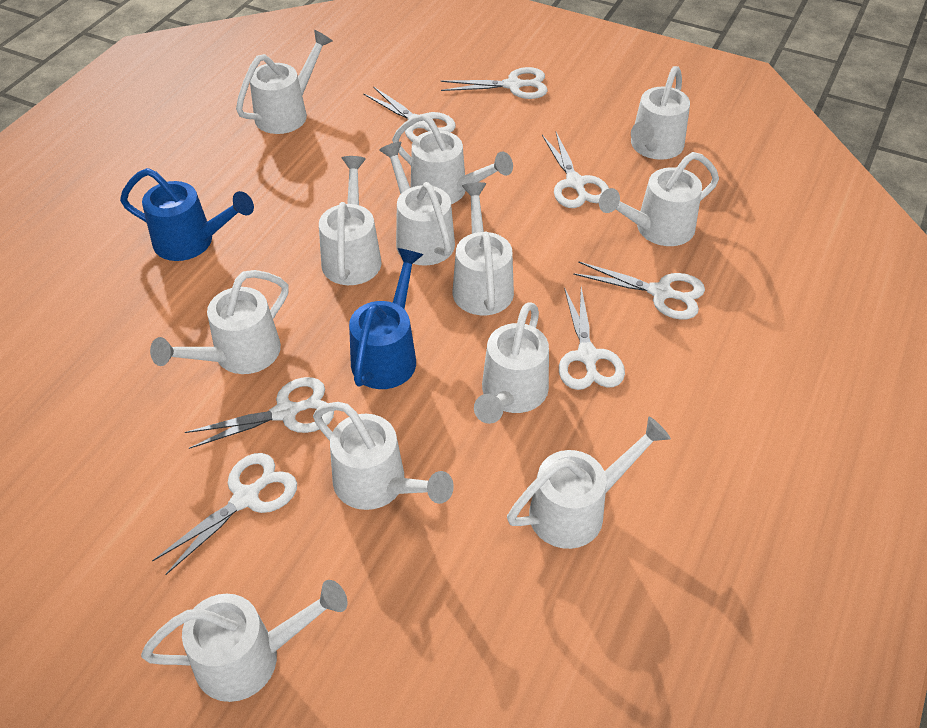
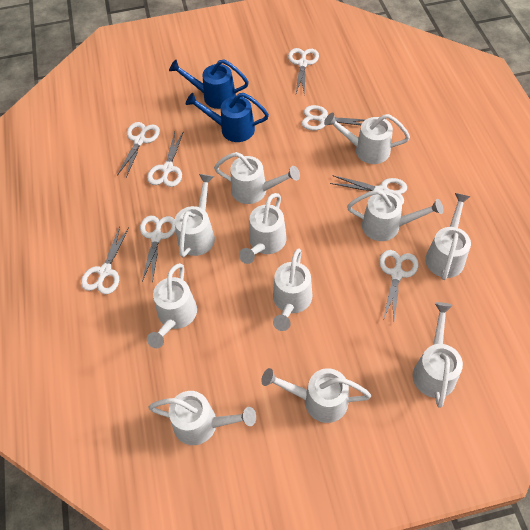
white scissors: [152,453,297,575] [185,377,334,449] [363,86,456,142] [441,67,548,99] [542,132,609,208] [559,287,625,390] [573,261,705,320] = 7 -> [81,227,129,294] [117,122,160,178] [140,215,176,283] [147,131,184,187] [288,48,319,95] [301,105,365,130] [330,175,407,204] [379,250,418,320] = 8
white watering can: [141,580,348,702] [150,270,289,374] [236,30,332,134] [313,402,454,510] [319,156,381,285] [379,142,455,266] [392,114,513,204] [453,182,514,315] [474,303,549,424] [507,417,671,549] [599,152,719,246] [631,66,690,160] = 12 -> [147,263,197,348] [148,391,256,445] [175,174,215,257] [214,152,300,204] [239,193,287,264] [261,368,371,423] [273,248,312,331] [324,113,410,164] [347,190,443,241] [413,302,463,408] [425,193,471,280] = 11

